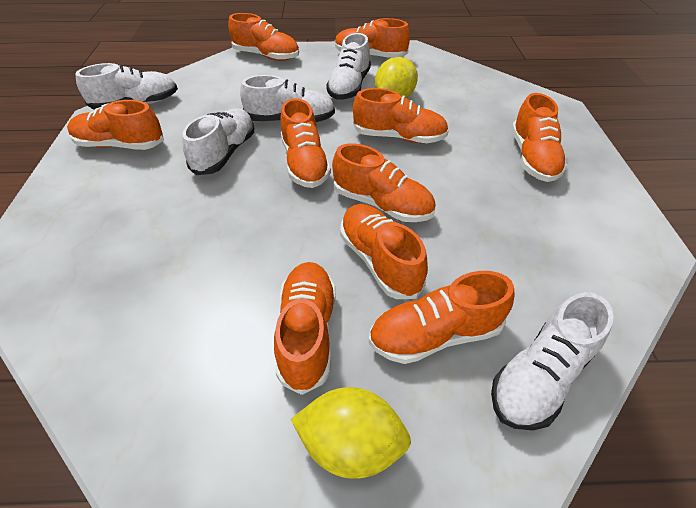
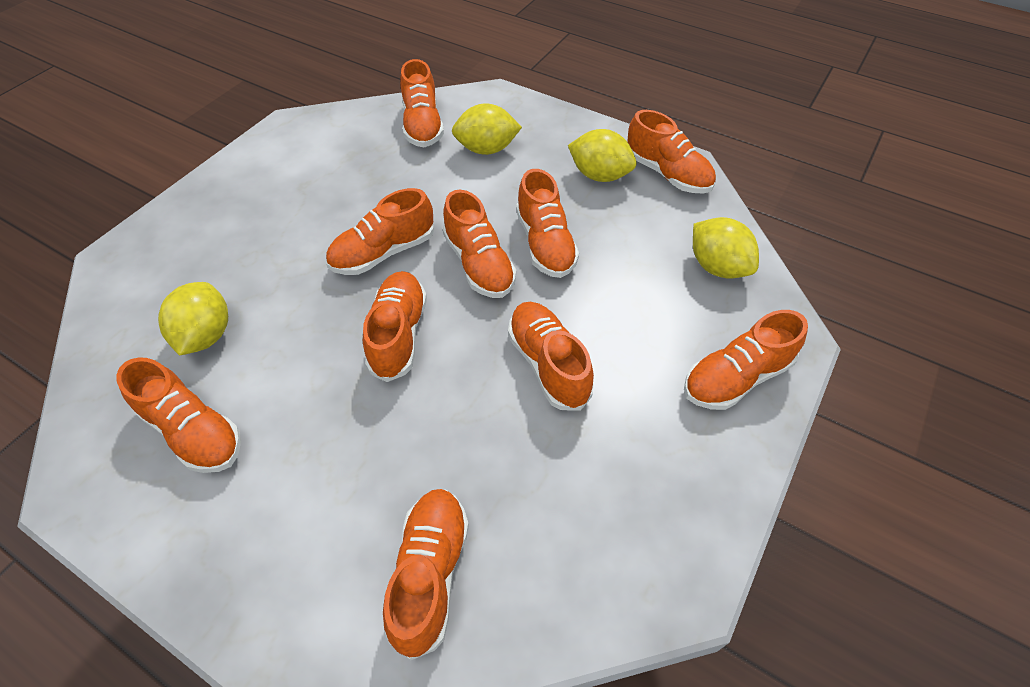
white shoe: [75,63,178,110] [182,108,254,175] [240,75,335,122] [326,33,371,100] [491,292,614,430] = 5 -> none = 0
yellow lemon: [291,387,411,479] [375,57,418,98] = 2 -> [158,282,228,356] [452,103,522,155] [568,129,636,182] [693,217,759,278] = 4

